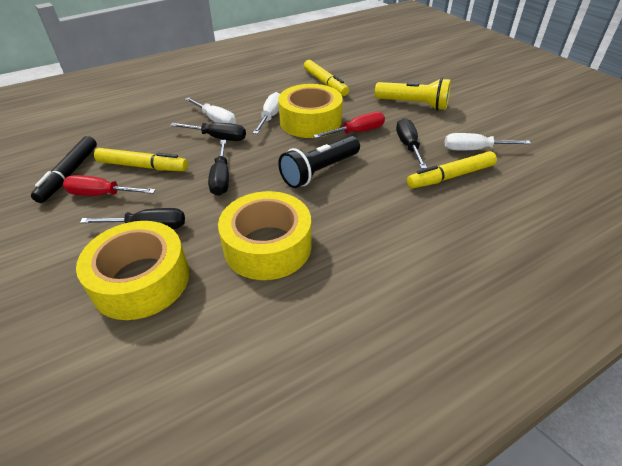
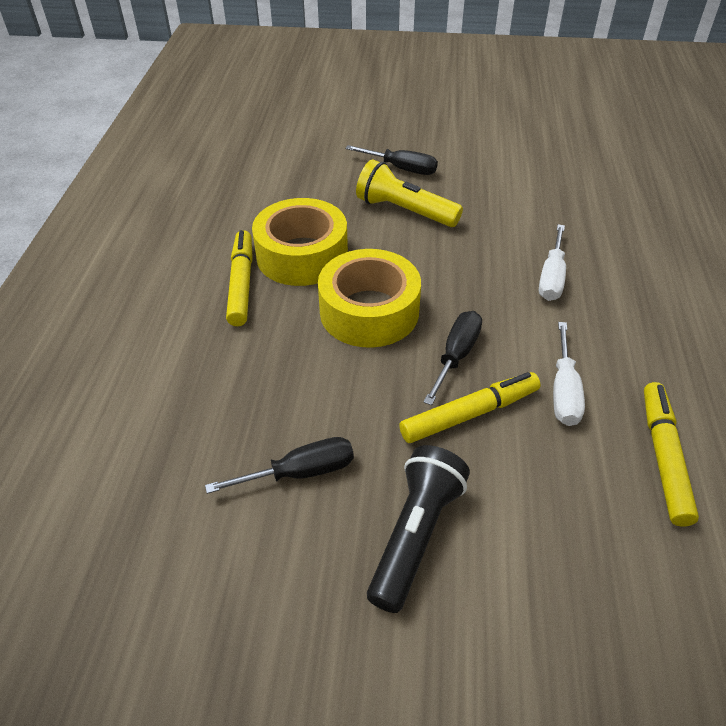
black marker: [31,136,97,203] = 1 -> none = 0
black screwdriver: [80,208,185,229] [170,123,246,141] [208,140,229,196] [396,118,427,169] = 4 -> [205,437,354,494] [345,145,438,175] [423,311,482,405] = 3
red screwdriver: [63,175,156,196] [313,112,385,138] = 2 -> none = 0
white screwdriver: [185,97,236,124] [253,92,280,134] [444,133,531,150] = 3 -> [539,224,566,301] [553,322,585,426] = 2
yellow tape: [76,221,189,320] [218,191,312,280] [278,84,343,138] = 3 -> [252,198,348,286] [318,249,421,348] = 2

